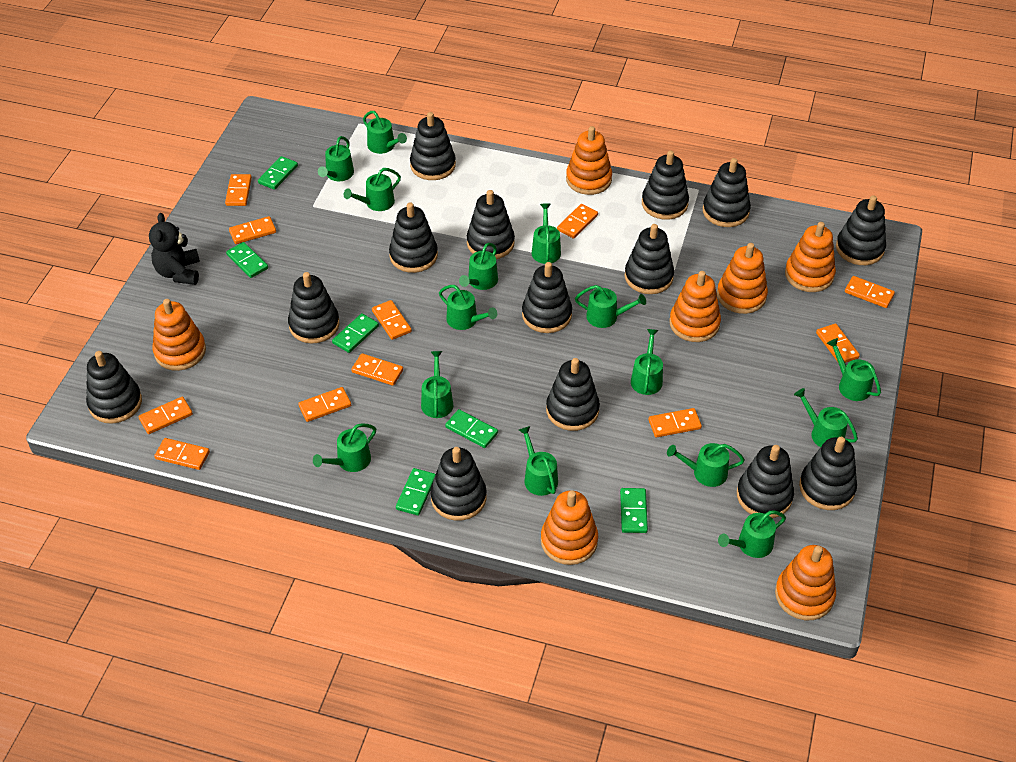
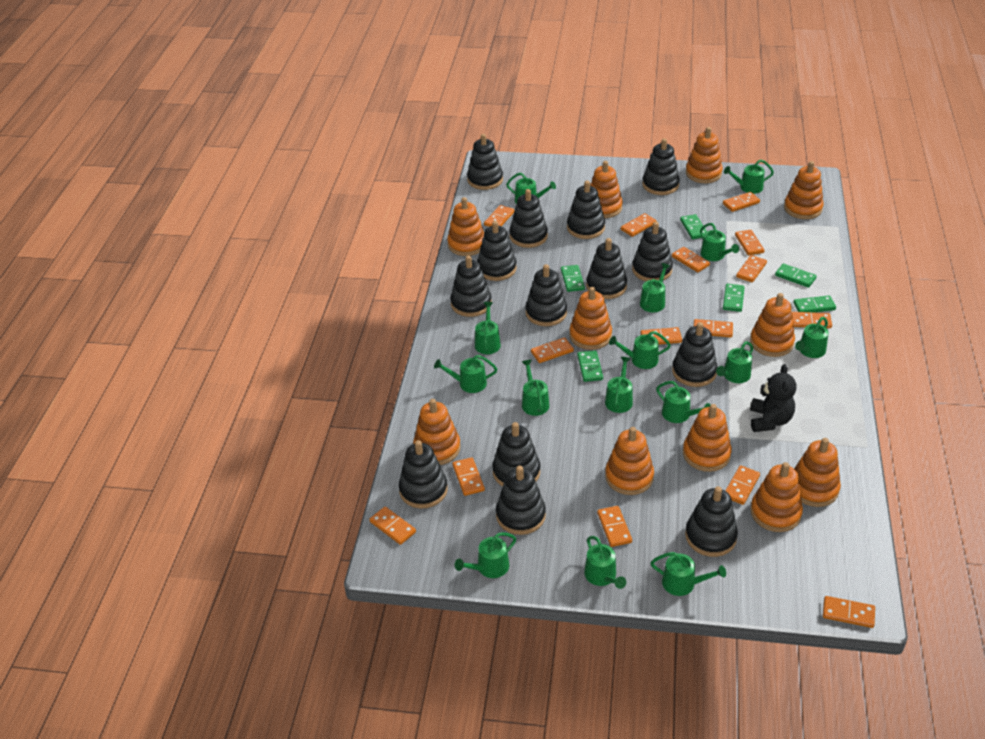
orange domino: [139,397,193,434] [154,438,210,470] [225,174,252,206] [229,216,276,244] [298,387,351,422] [351,353,403,386] [372,300,412,340] [557,204,598,239] [649,408,702,437] [816,323,860,363] [845,276,895,308] = 11 -> [369,506,416,545] [452,457,485,496] [484,205,515,227] [531,337,574,363] [597,506,632,547] [621,213,657,237] [641,327,682,345] [672,247,710,272] [693,319,733,338] [723,192,760,212] [725,465,760,505] [735,230,765,255] [736,255,767,282] [792,312,832,328] [823,596,875,628] = 15
orange stacking toy: [153,299,206,371] [541,491,598,565] [566,126,612,195] [670,271,721,342] [717,243,768,314] [775,545,836,620] [785,222,836,292] = 7 -> [413,399,461,465] [447,197,484,256] [569,287,612,350] [590,161,623,218] [605,427,654,495] [683,404,732,472] [686,127,723,183] [750,293,795,357] [751,462,803,532] [784,161,824,219] [795,438,841,507] = 11

